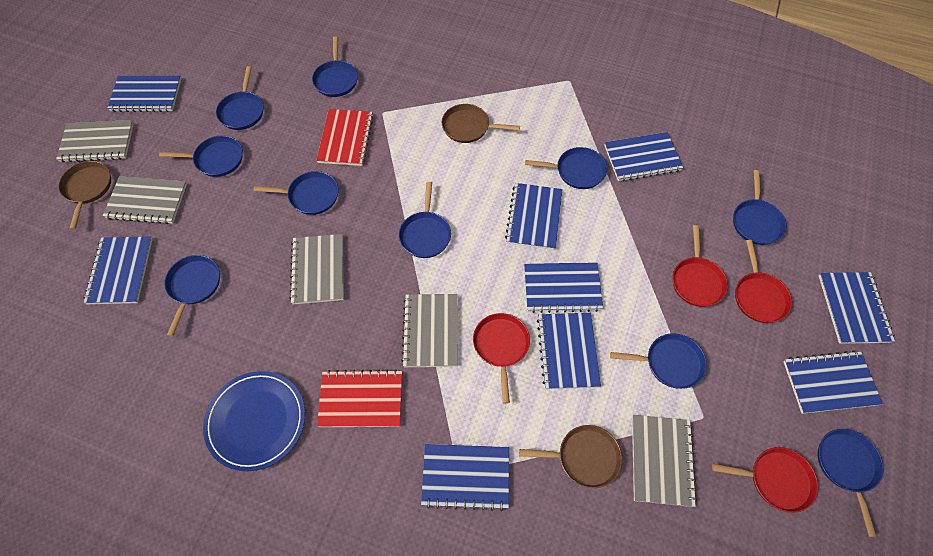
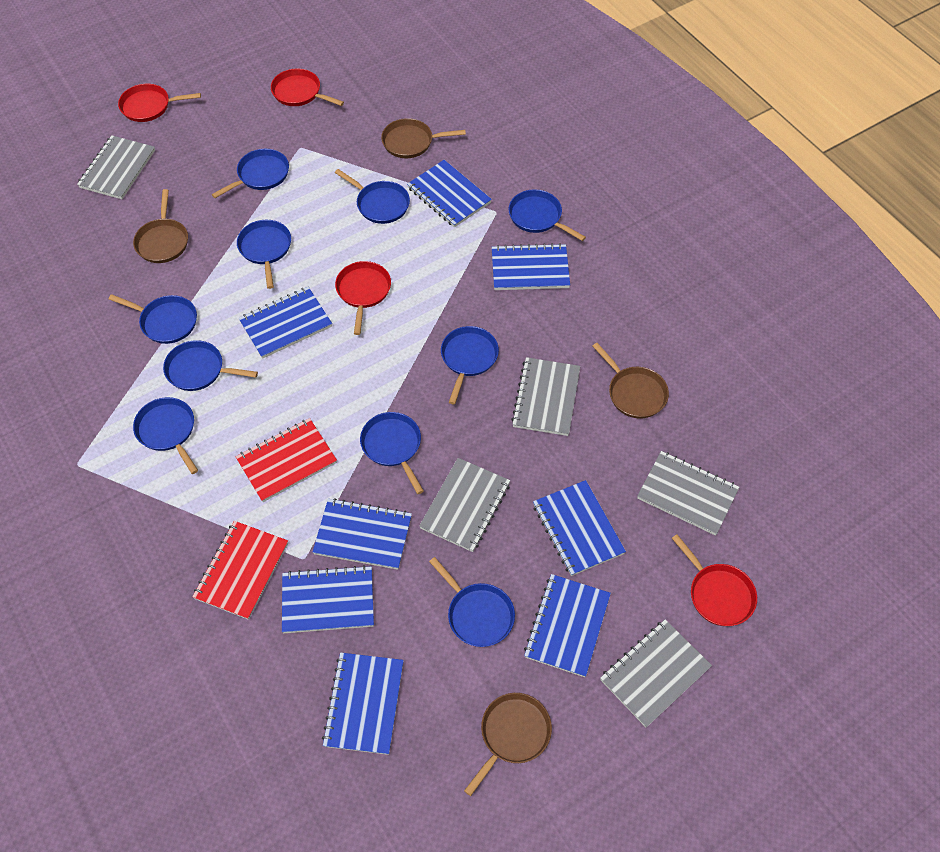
blue notebook: [83,236,152,304] [107,75,181,112] [421,444,509,511] [505,183,563,250] [524,262,603,313] [537,313,601,389] [604,132,683,182] [783,350,883,414] [819,272,895,344] = 9 -> [239,287,332,359] [282,565,374,633] [313,498,412,570] [322,653,404,755] [407,160,492,228] [492,243,570,290] [524,574,611,677] [533,480,626,576] = 8
blue plate: [203,371,305,471] = 1 -> none = 0
brown pan: [58,161,111,230] [442,104,520,143] [519,425,622,488] = 3 -> [133,189,188,263] [381,118,466,158] [464,693,552,796] [593,343,669,418] = 4

